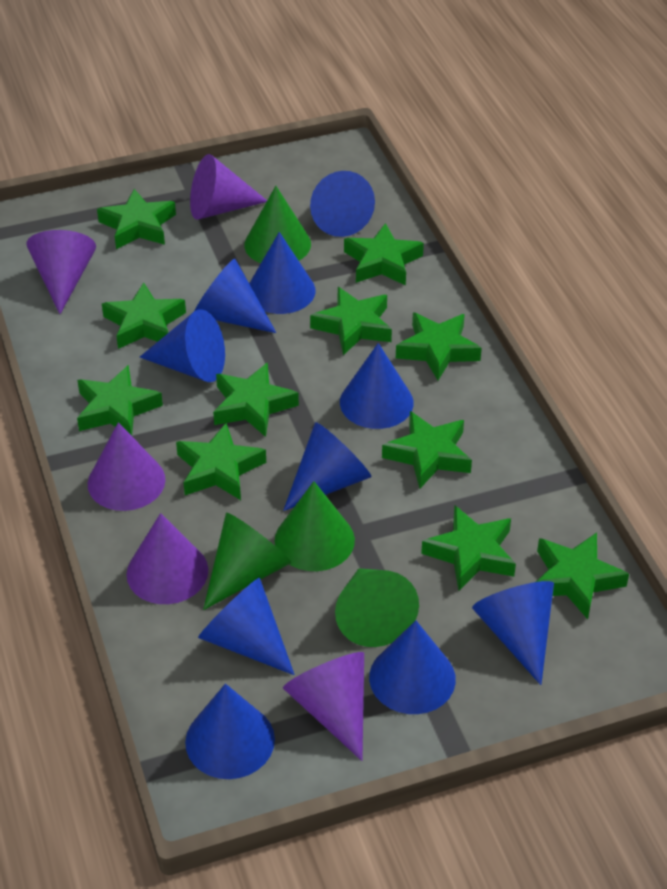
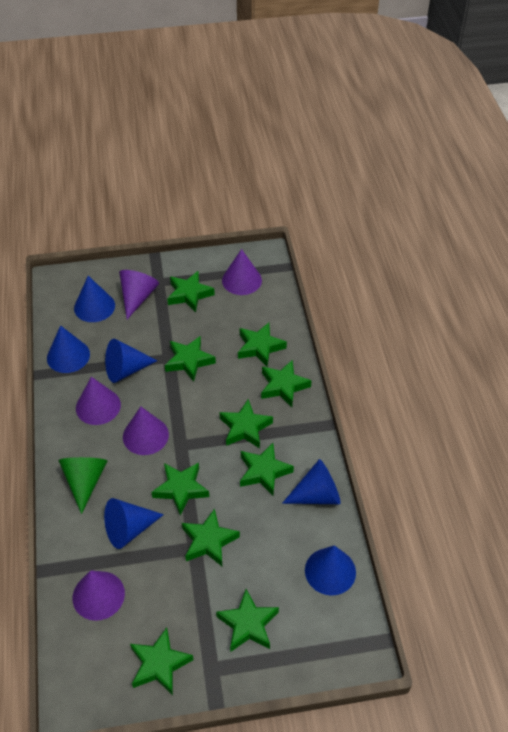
blue cone: [140,309,225,382] [185,684,275,779] [195,259,276,333] [198,577,295,675] [249,232,316,314] [283,422,371,511] [310,171,375,237] [340,343,414,429] [369,620,456,714] [472,581,554,685] = 10 -> [47,325,90,373] [74,276,115,322] [104,498,164,549] [105,339,158,383] [282,459,341,504] [305,545,356,595] = 6
green cone: [203,513,292,610] [244,186,311,263] [275,481,355,571] [335,568,419,647] = 4 -> [59,457,107,514] = 1
green star: [77,365,163,436] [97,189,176,249] [102,282,186,349] [176,423,266,500] [213,362,299,437] [310,287,392,355] [344,223,424,285] [382,411,472,489] [396,312,482,380] [421,505,516,591] [536,533,629,619] = 11 -> [130,628,194,695] [152,462,209,516] [165,336,216,382] [167,271,215,312] [182,508,240,566] [216,589,279,652] [219,399,273,448] [238,323,287,367] [240,443,294,496] [261,360,312,407] = 10

